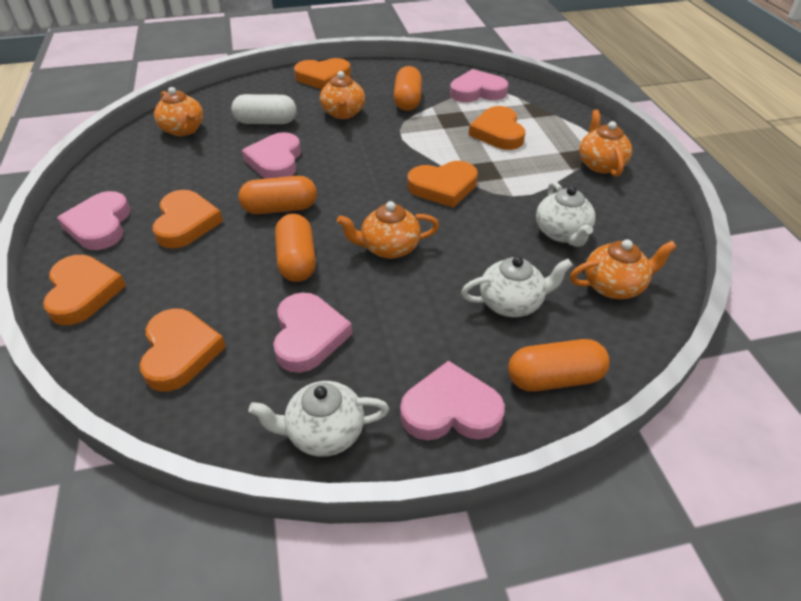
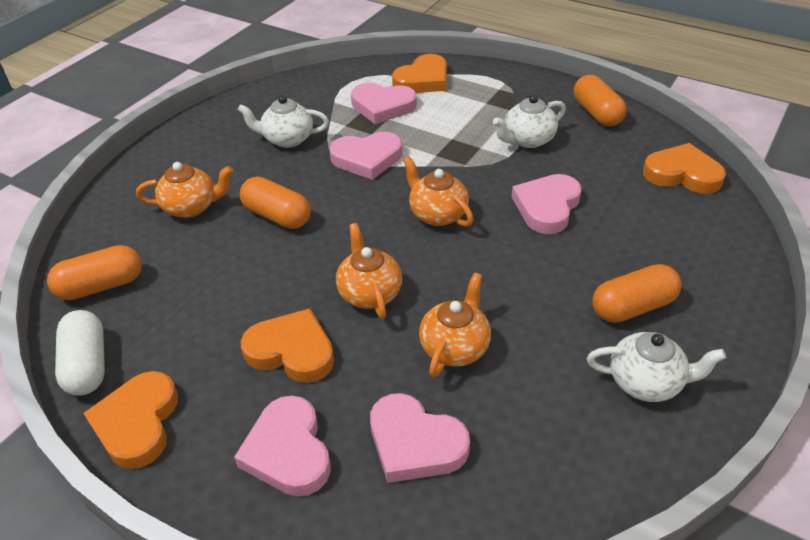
orange heart: [43,255,126,325] [140,308,226,392] [153,190,223,248] [294,58,351,89] [407,161,478,207] [469,106,525,150] = 6 -> [83,371,178,469] [241,308,334,383] [392,54,447,93] [643,143,726,194] = 4
orange teapot: [154,87,204,136] [320,71,365,119] [337,201,439,259] [570,239,677,299] [579,109,632,177] = 5 -> [136,162,233,218] [336,223,402,319] [403,156,474,227] [419,273,491,377] = 4

